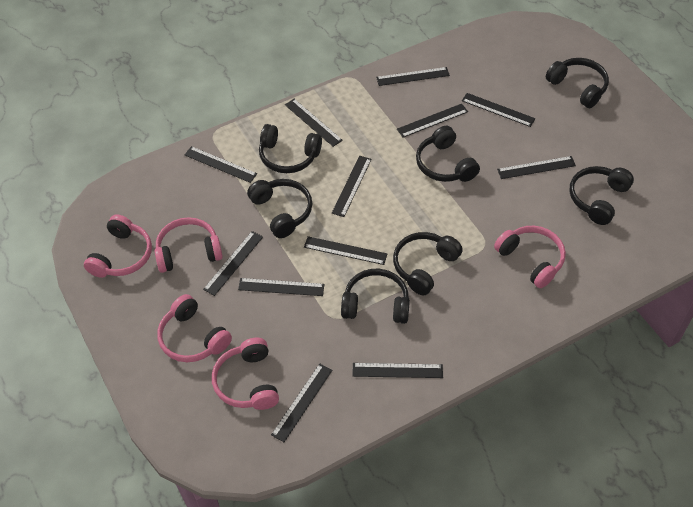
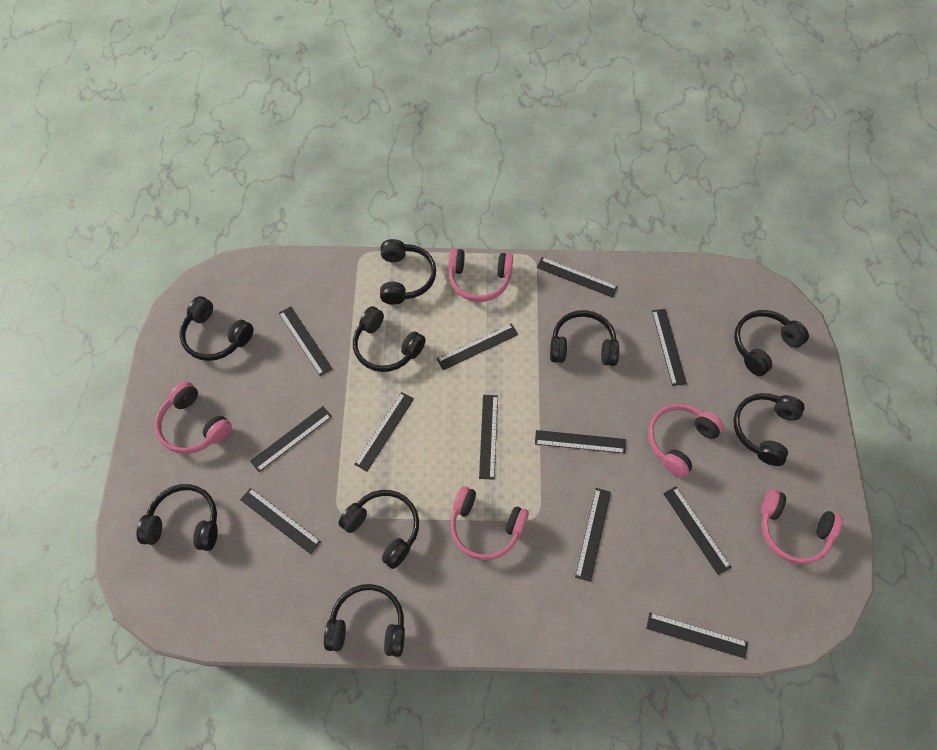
black headphones: [247,179,312,238] [259,124,322,173] [341,269,410,324] [393,232,463,296] [416,126,480,182] [546,58,609,108] [569,166,634,225] = 7 -> [137,484,218,551] [180,296,254,361] [324,584,405,657] [338,490,419,569] [353,306,426,372] [380,239,436,304] [550,310,619,366] [733,393,805,466] [734,310,809,376] = 9

